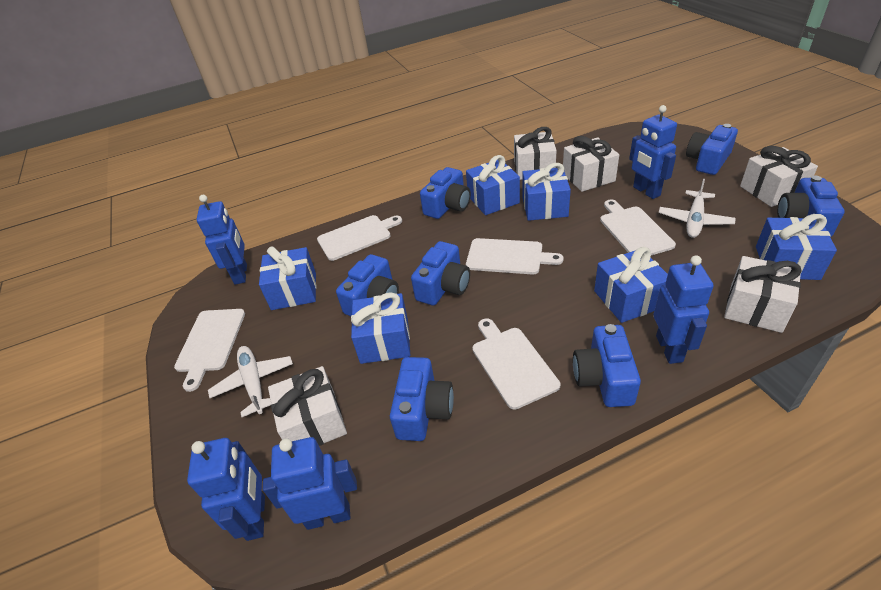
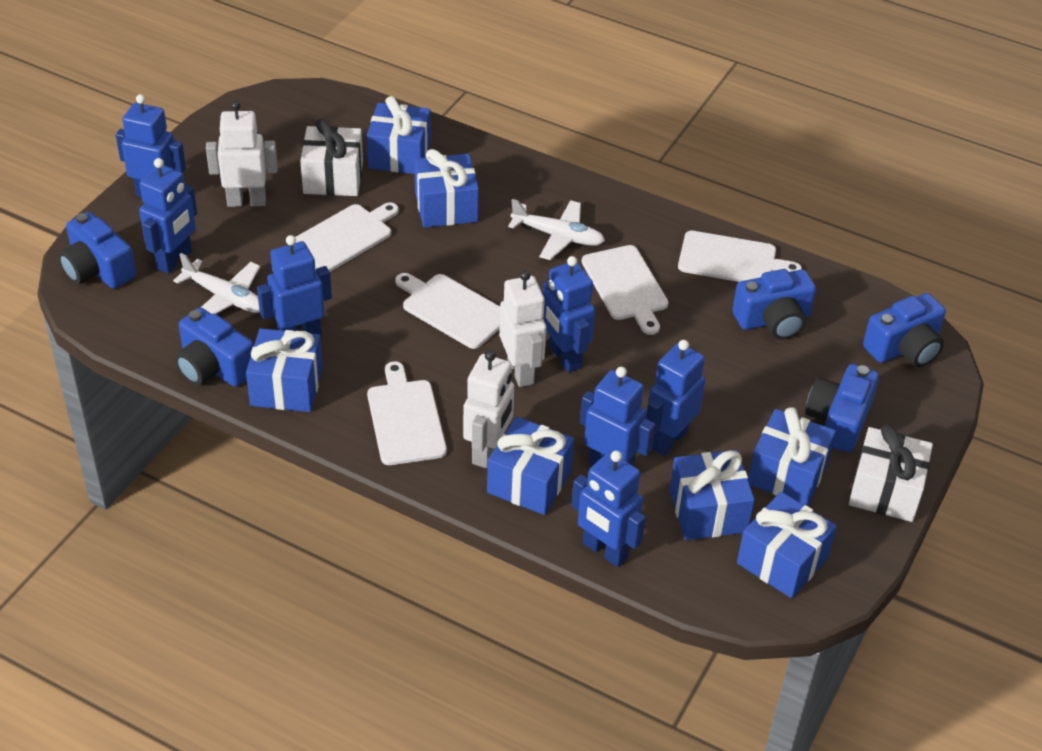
blue camera: [336,254,399,316] [390,357,454,441] [411,241,470,306] [420,167,471,219] [573,324,641,407] [686,124,738,175] [777,175,845,237] = 7 -> [59,212,136,289] [175,308,254,387] [733,269,816,340] [805,364,879,453] [863,293,946,367] = 5
blue gift: [259,246,316,310] [351,292,410,364] [466,155,520,215] [522,163,571,221] [594,247,668,323] [756,214,837,280] = 6 -> [246,328,323,412] [367,96,431,174] [415,149,479,228] [487,416,574,515] [669,450,755,540] [737,492,837,598] [748,407,836,506] = 7
blue robot: [187,438,265,541] [196,195,247,285] [263,437,357,530] [629,105,677,199] [653,255,714,364] = 5 -> [116,94,186,197] [139,158,197,274] [257,235,332,336] [543,256,595,372] [571,451,646,567] [580,367,655,466] [646,340,705,456] = 7
white gift: [268,366,347,446] [514,127,557,180] [563,136,619,192] [724,256,802,333] [740,146,818,207] = 5 -> [300,119,363,196] [849,424,933,522] = 2
white robot: none = 0 -> [206,101,278,207] [463,350,514,468] [499,270,546,387] = 3

